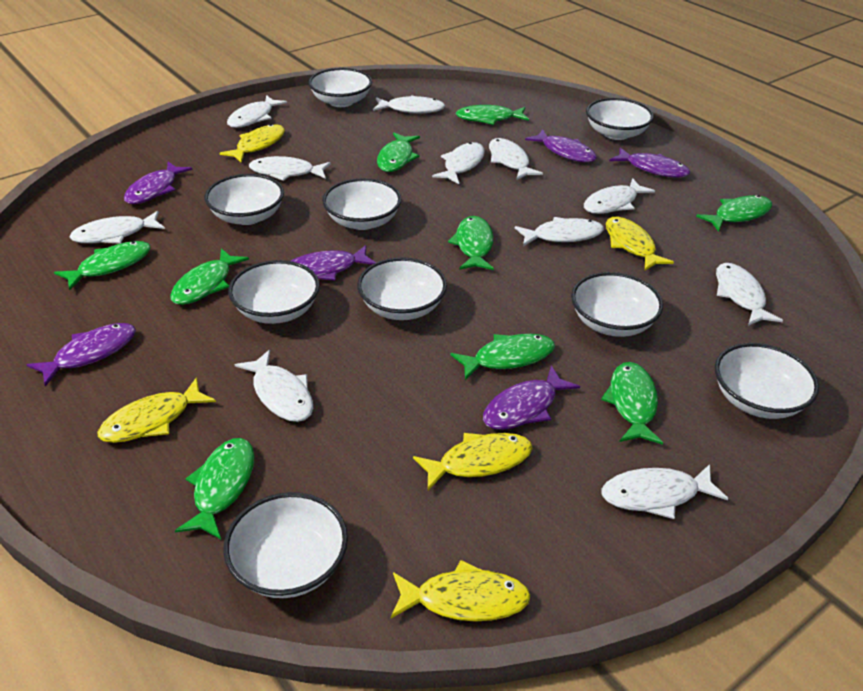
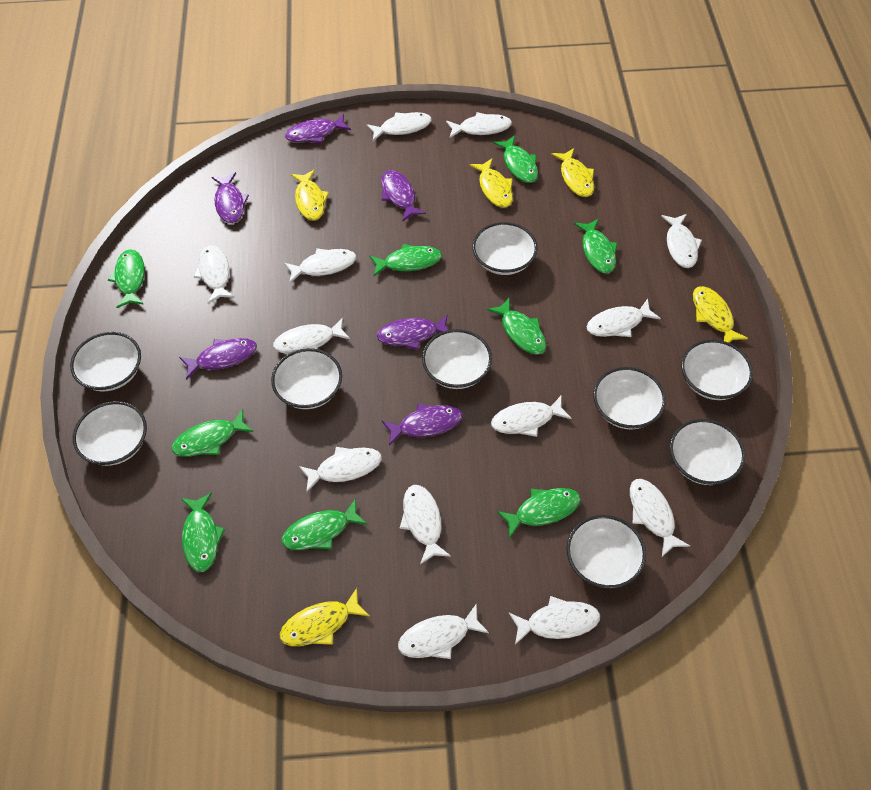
white fish: [69,211,165,244] [227,95,287,128] [235,350,313,422] [249,156,331,181] [373,95,445,113] [432,142,485,184] [489,138,543,180] [515,217,604,246] [584,178,655,214] [602,464,728,519] [716,263,783,326] = 11 -> [194,245,235,303] [273,317,350,354] [284,248,356,283] [299,447,382,492] [366,112,432,141] [398,603,489,659] [400,485,451,565] [446,112,512,138] [491,395,572,437] [509,596,600,645] [586,299,661,337] [630,479,690,557] [661,214,702,268] = 13

